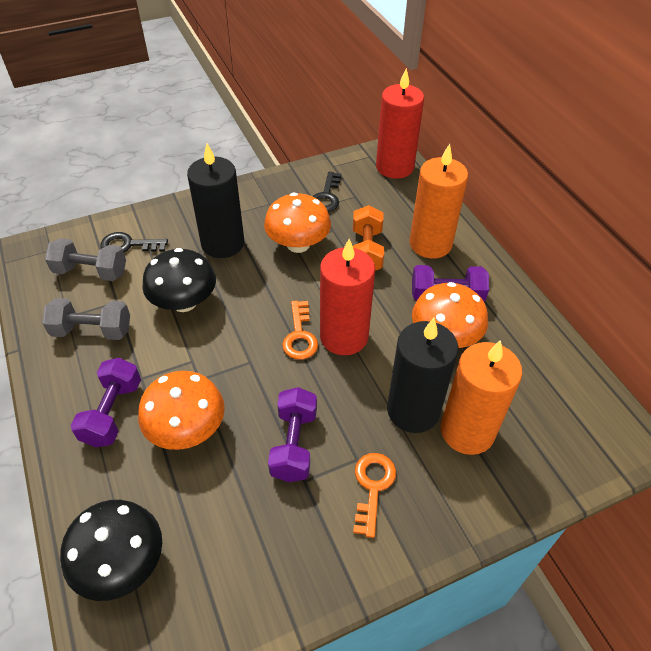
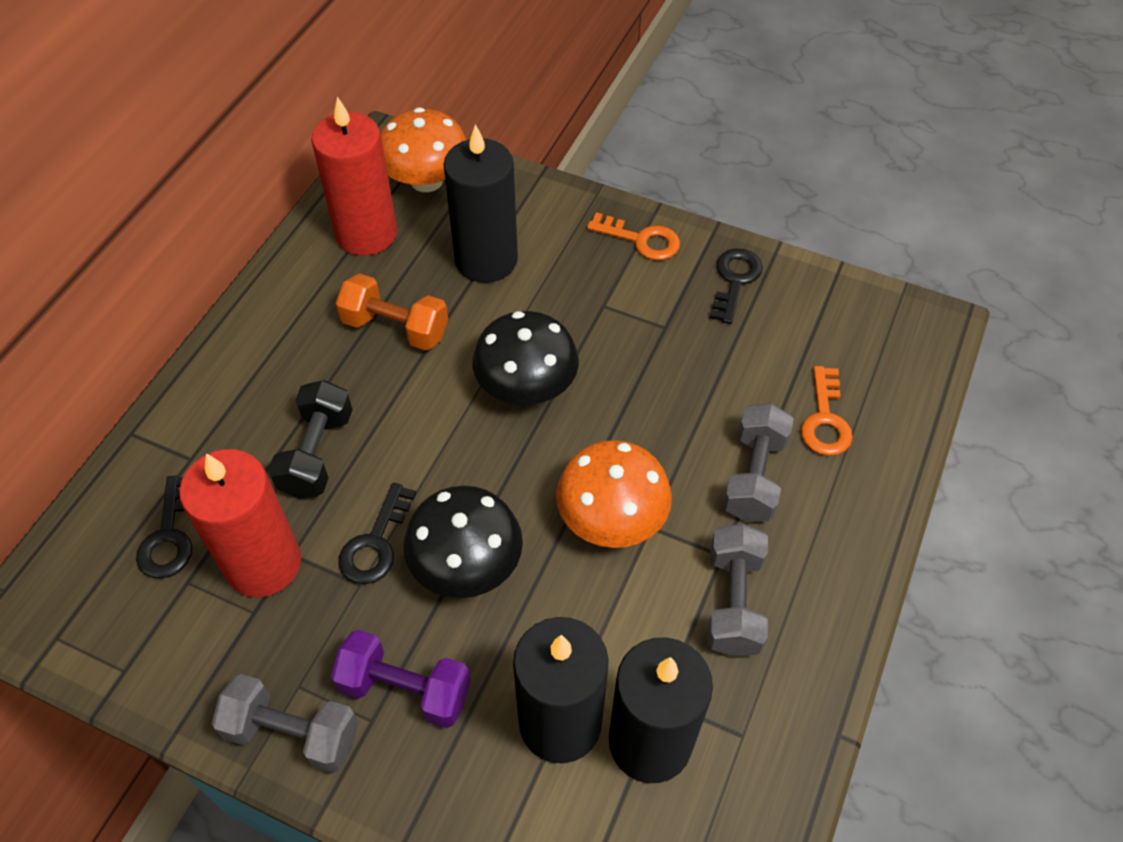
black candle: [187,144,244,258] [387,318,458,433] = 2 -> [444,124,518,283] [513,617,609,764] [609,637,713,783] = 3
black dumbbell: none = 0 -> [268,380,353,499] = 1
black key: [100,232,168,252] [313,172,342,212] = 2 -> [136,476,192,578] [338,483,416,584] [709,248,763,324] = 3
grey dumbbell: [42,298,130,340] [45,238,126,281] = 2 -> [212,674,359,773] [707,523,768,657] [722,403,794,522] = 3
orange candle: [409,144,468,259] [441,340,522,455] = 2 -> none = 0
orange mushroom: [138,371,225,450] [264,193,331,253] [412,282,488,348] = 3 -> [381,108,466,192] [556,440,672,548] = 2
purple dumbbell: [71,358,141,447] [268,387,317,482] [412,265,489,301] = 3 -> [331,630,471,728] = 1

